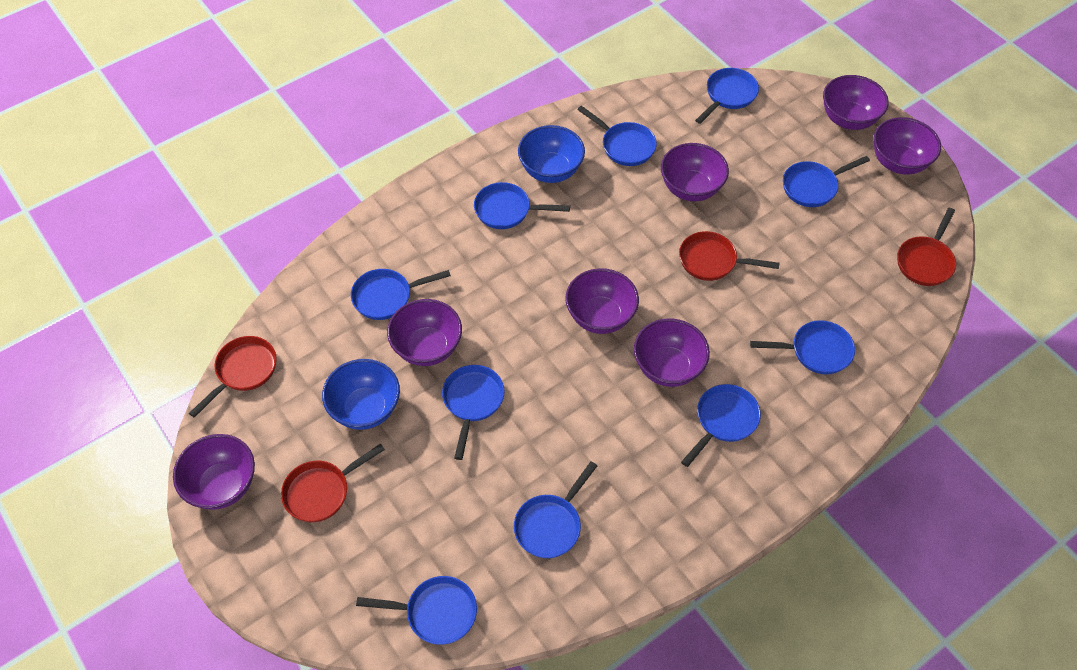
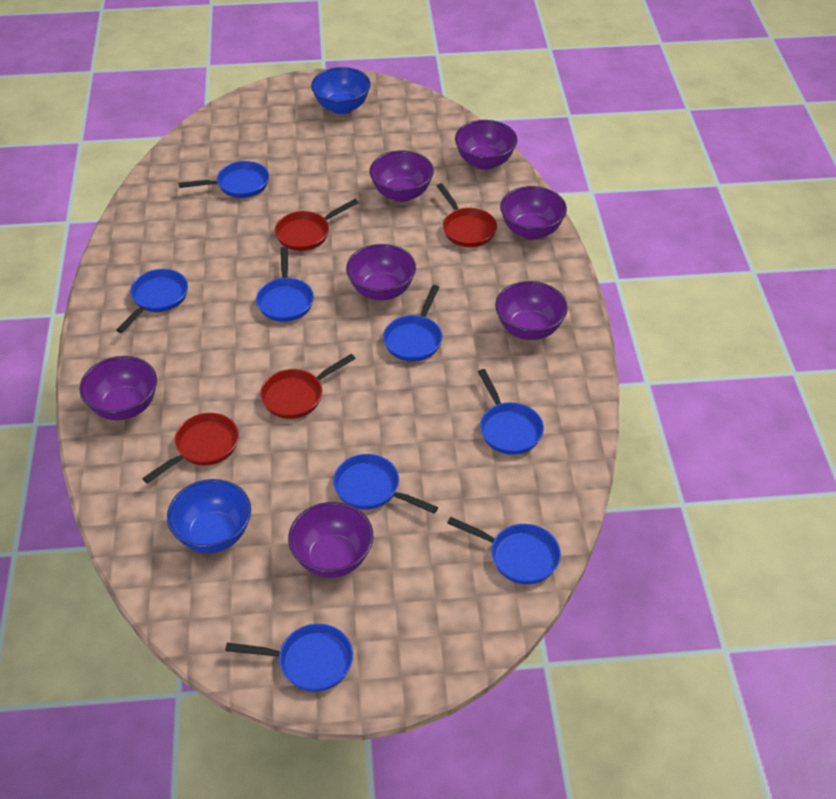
blue pan: [351,269,451,320] [356,576,477,645] [442,365,505,460] [474,182,570,229] [514,461,597,558] [577,106,657,166] [681,384,761,467] [695,68,759,124] [750,320,855,375] [783,156,870,207] = 10 -> [116,269,188,333] [179,161,269,198] [225,624,353,692] [256,247,314,322] [333,454,438,514] [383,285,442,362] [447,517,561,584] [478,369,544,455] = 8

